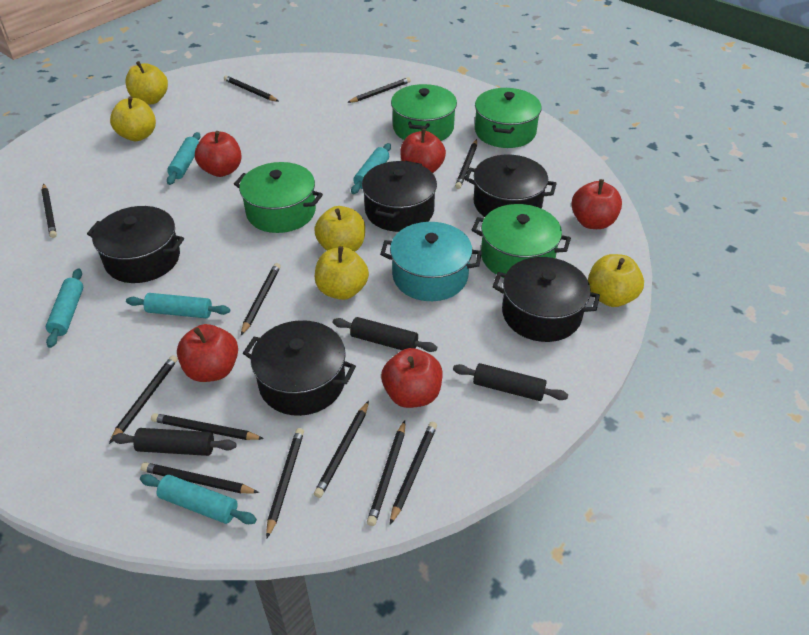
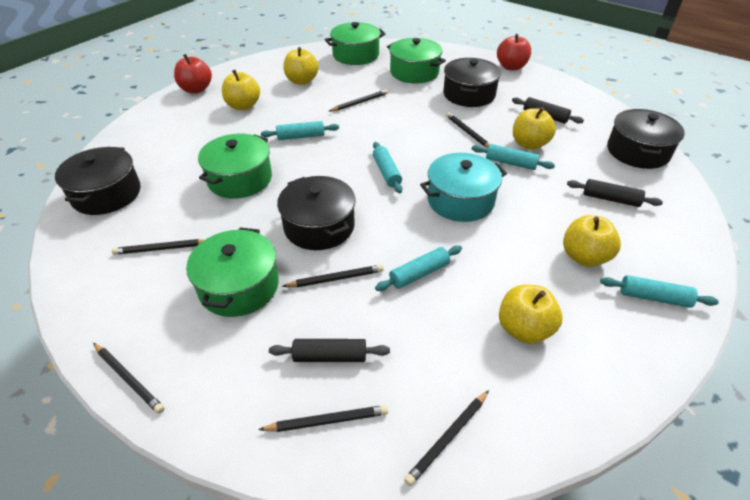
black pencil: [42,184,57,238] [109,355,178,444] [141,462,259,493] [151,413,264,440] [224,75,278,101] [241,263,281,335] [266,428,304,539] [314,401,369,498] [347,77,411,103] [367,420,405,526] [390,422,437,524] [455,139,477,189] = 12 -> [93,343,165,414] [112,239,204,255] [258,405,388,432] [282,265,384,287] [329,89,388,111] [404,390,489,486] [446,112,490,148] = 7
black pot: [87,206,184,283] [243,320,356,416] [362,161,437,232] [465,155,557,217] [492,257,600,342] = 5 -> [55,147,141,215] [277,176,356,250] [443,58,501,107] [607,109,685,169] = 4
red apple: [177,324,238,382] [195,131,242,177] [381,348,443,408] [400,129,446,173] [571,179,622,229] = 5 -> [174,54,212,93] [497,34,531,71] = 2

